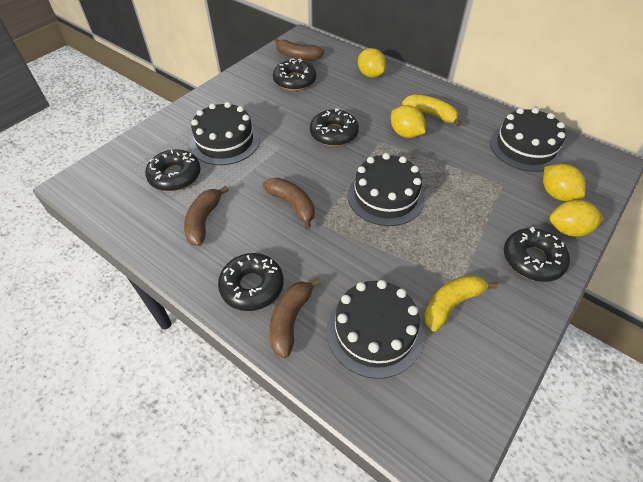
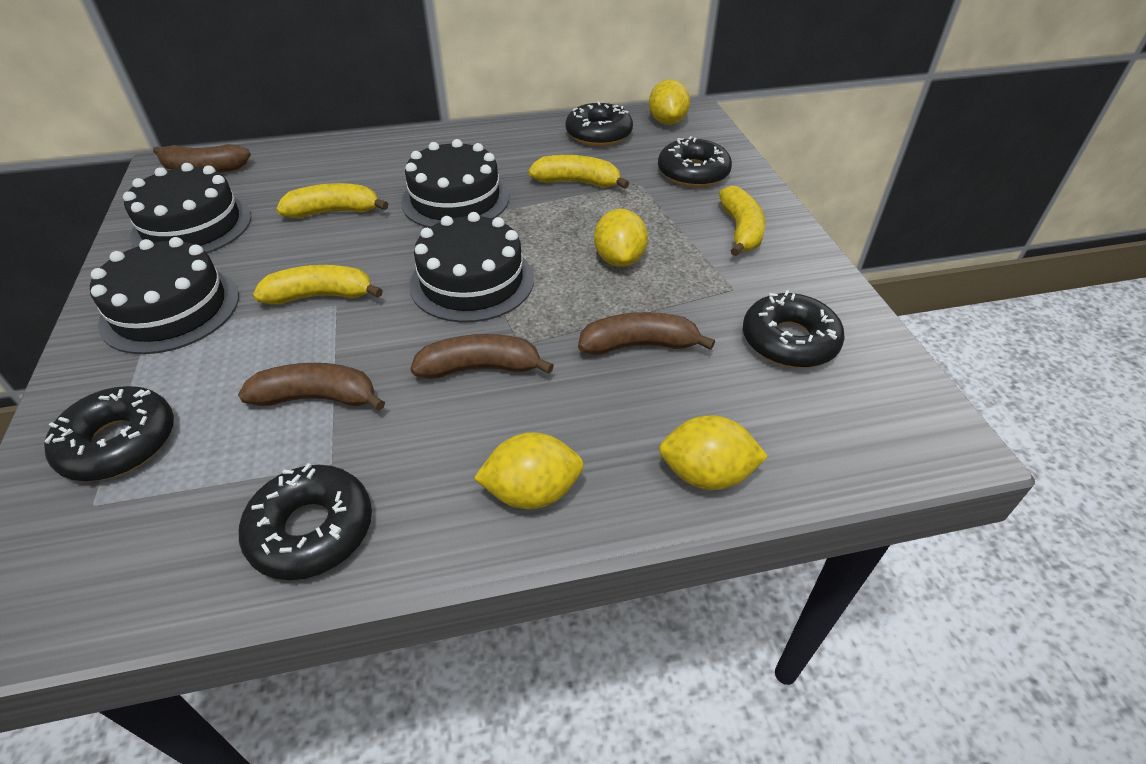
yellow banana: [402,95,461,127] [424,275,498,331] = 2 -> [253,265,383,305] [276,183,388,218] [528,155,630,189] [719,186,766,256] = 4

